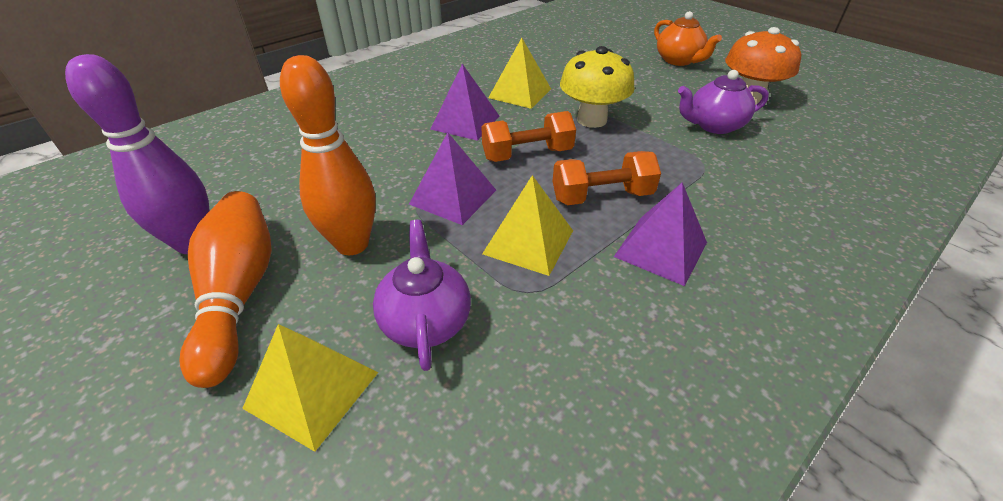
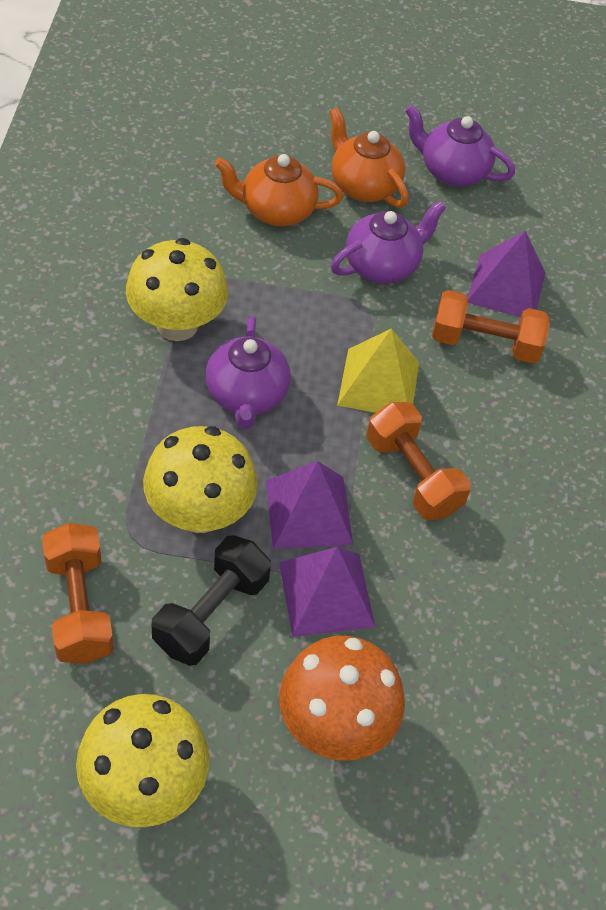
black dumbbell: none = 0 -> [152,535,271,666] = 1
orange bowling pin: [179,191,272,388] [280,55,376,255] = 2 -> none = 0
orange dumbbell: [482,111,576,162] [552,151,661,205] = 2 -> [42,523,114,664] [366,402,471,520] [432,290,550,363] = 3
orange teapot: [654,11,722,66] = 1 -> [215,154,343,226] [329,107,409,208] = 2
purple bowling pin: [65,54,210,254] = 1 -> none = 0
purple teapot: [373,220,471,371] [678,70,769,134] = 2 -> [205,315,291,429] [331,201,446,284] [405,105,515,186] = 3
yellow mushroom: [560,46,634,128] = 1 -> [76,694,210,827] [126,238,228,341] [143,426,258,533] = 3
yellow pyramid: [242,324,378,452] [482,175,573,276] [488,38,551,109] = 3 -> [337,329,419,413] = 1

